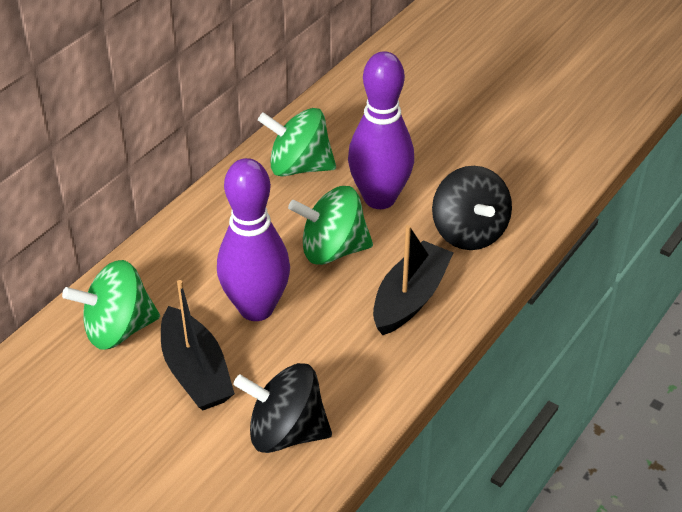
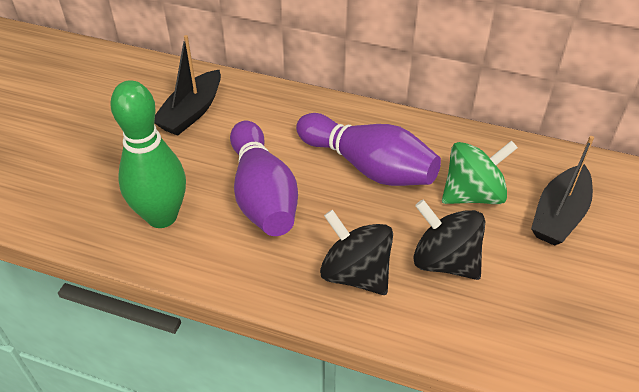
green bowling pin: none = 0 -> [110,80,186,228] = 1
green spinning top: [62,260,160,350] [258,108,336,177] [288,186,373,265] = 3 -> [442,140,518,204] = 1

